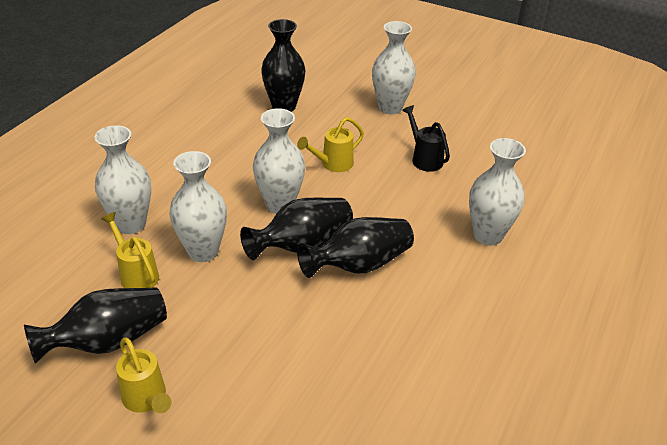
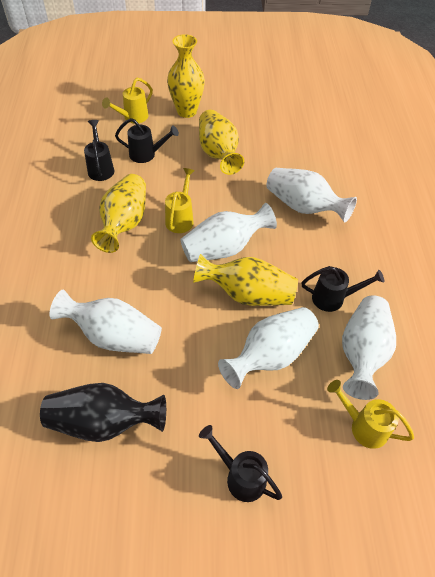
black vase: [24,288,167,364] [240,198,353,260] [261,19,305,112] [297,217,414,278] = 4 -> [40,383,166,442] = 1
black watering can: [402,105,450,172] = 1 -> [84,120,114,181] [115,118,179,163] [199,425,282,502] [301,266,384,312] = 4
yellow vase: none = 0 -> [91,174,146,253] [167,34,205,118] [193,254,298,306] [199,110,244,175] = 4

